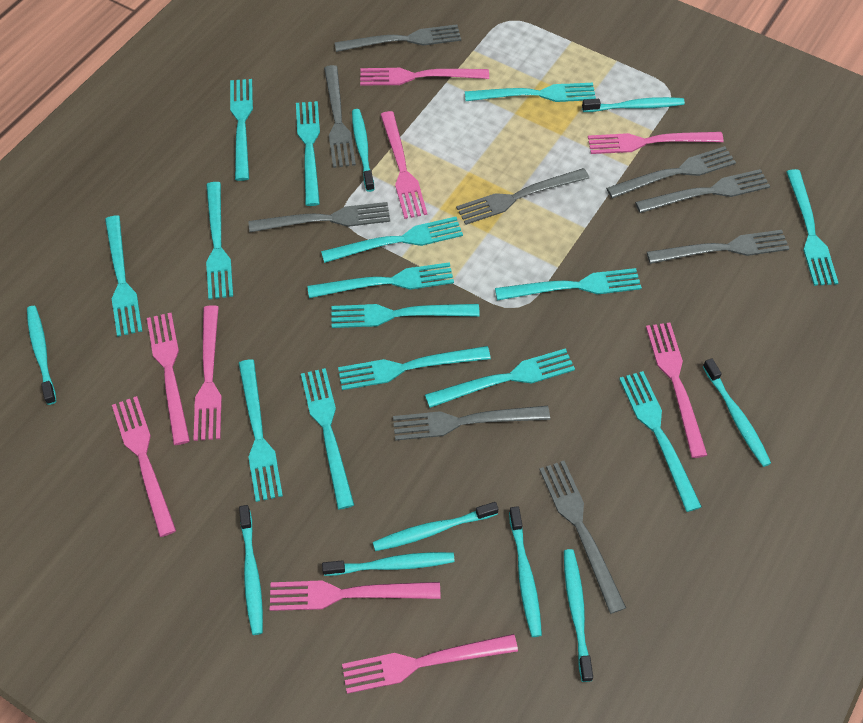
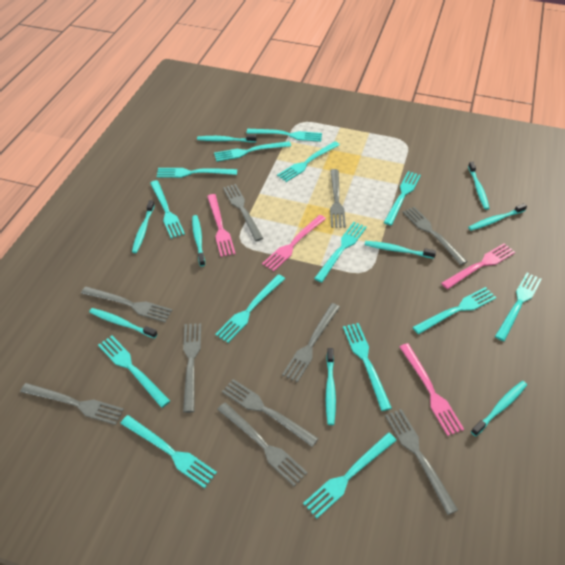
grey fork: [249,202,390,232] [324,65,356,168] [334,25,461,52] [393,406,550,441] [456,168,589,225] [539,461,626,614] [606,146,736,198] [635,169,770,213] [647,230,790,264] = 9 -> [20,383,124,425] [81,286,173,322] [183,323,201,413] [217,402,308,486] [222,379,319,447] [223,184,263,241] [282,303,340,383] [330,169,346,228] [385,409,458,515] [403,207,468,265] = 10
pink fork: [112,396,176,537] [147,313,190,445] [193,305,222,441] [270,580,440,611] [342,634,518,694] [360,68,489,86] [380,111,427,219] [588,132,724,154] [646,323,707,458] = 9 -> [207,194,235,257] [262,215,326,271] [400,343,464,436] [441,243,515,289] = 4
turquoise fork: [105,216,142,337] [206,182,233,299] [230,79,253,181] [238,359,283,502] [296,101,320,206] [301,368,354,510] [307,262,454,298] [321,217,463,263] [332,304,480,328] [338,346,491,390] [425,348,575,408] [465,83,596,102] [495,268,642,301] [619,371,702,512] [786,169,838,286] = 15 -> [98,336,170,408] [120,415,217,488] [150,180,185,238] [157,168,237,178] [214,141,291,162] [215,274,285,343] [247,129,322,142] [277,141,340,182] [303,432,397,518] [314,222,367,282] [343,323,392,411] [384,171,421,225] [413,287,496,334] [495,273,542,341] = 14

